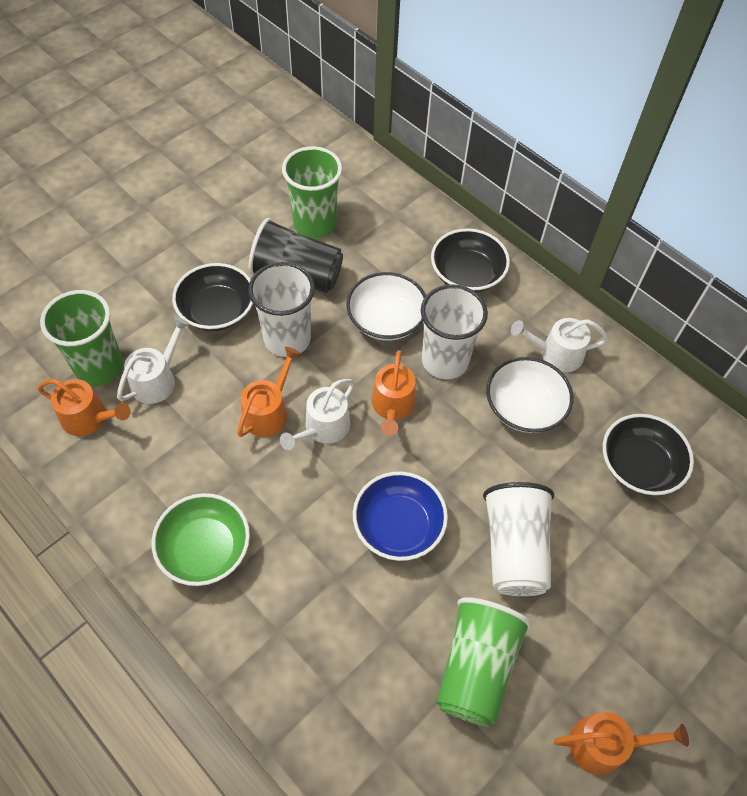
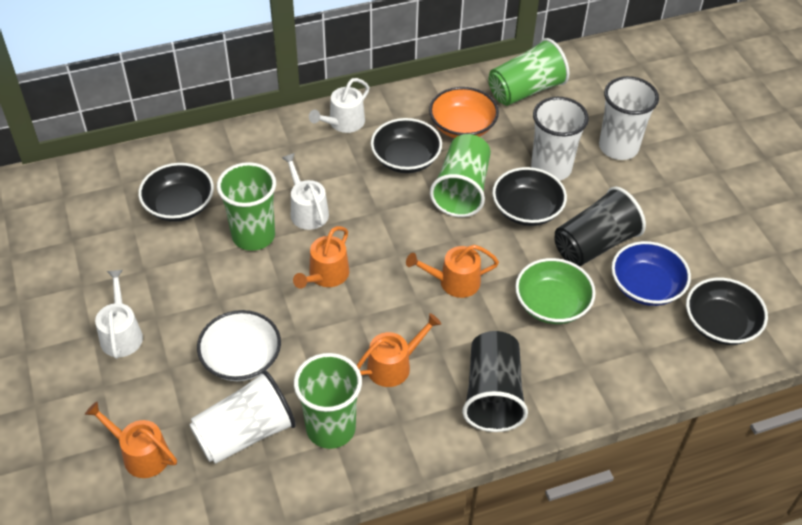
black bowl: [172,263,253,331] [431,228,510,293] [603,414,694,495] = 3 -> [138,163,214,222] [371,118,442,173] [492,167,567,226] [686,278,768,345] = 4
black cup: [249,218,343,293] = 1 -> [462,331,528,432] [554,187,646,266] = 2
green cup: [40,290,123,386] [282,146,342,239] [436,597,532,727] = 3 -> [217,162,276,251] [294,353,362,449] [430,134,491,217] [488,38,570,106] = 4
orange bowl: none = 0 -> [429,87,499,138] = 1
white bowl: [346,272,426,341] [486,357,573,433] = 2 -> [197,310,281,381] = 1

